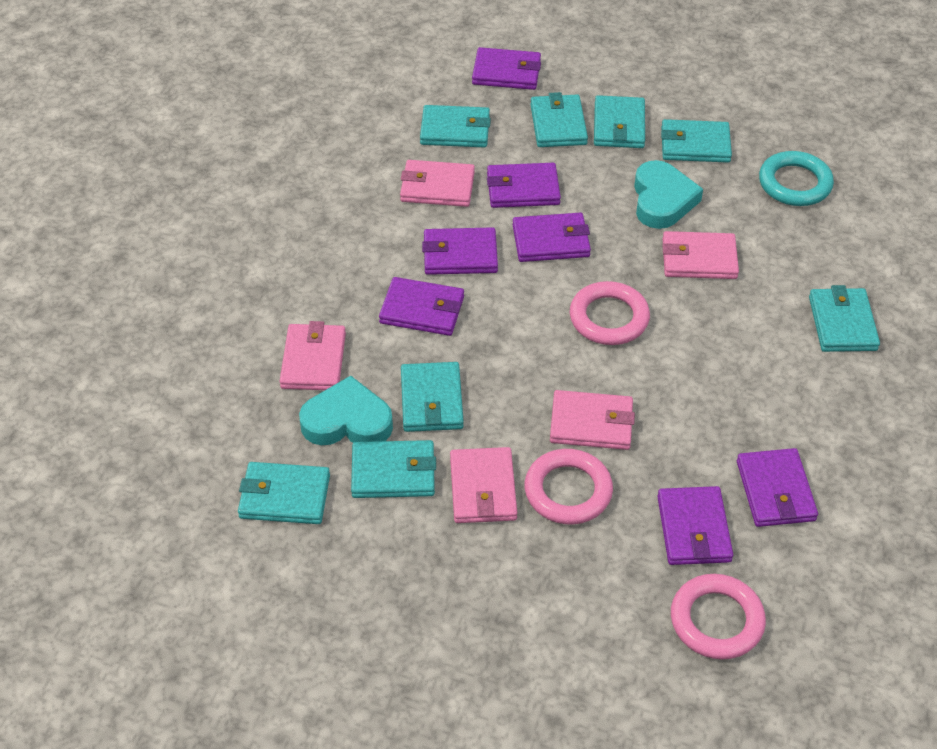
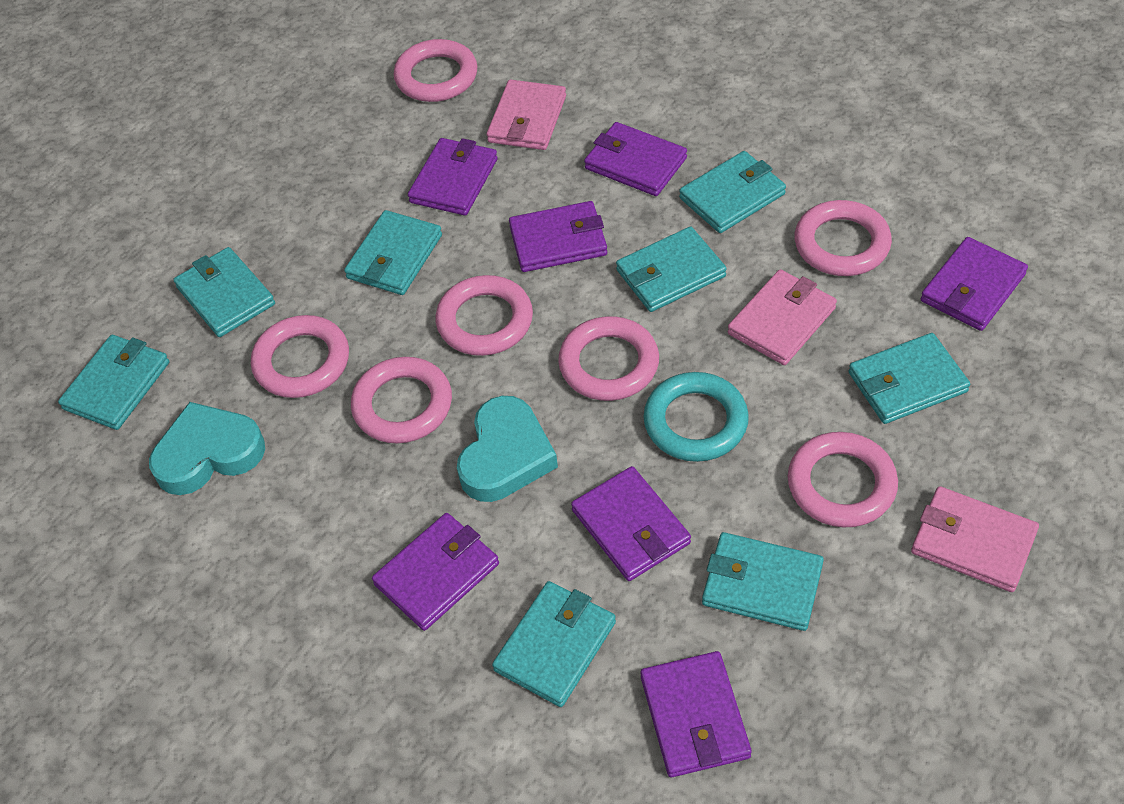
pink ring: [525,449,613,525] [570,281,650,345] [671,574,766,660] = 3 -> [251,315,349,398] [351,357,452,443] [393,39,477,102] [435,275,533,356] [558,316,659,401] [787,432,898,527] [794,200,892,276] = 7
pink wallet: [280,321,346,390] [400,160,475,207] [450,447,517,523] [550,390,635,450] [662,231,739,279] = 5 -> [487,80,566,150] [728,269,837,365] [911,486,1039,592] = 3

